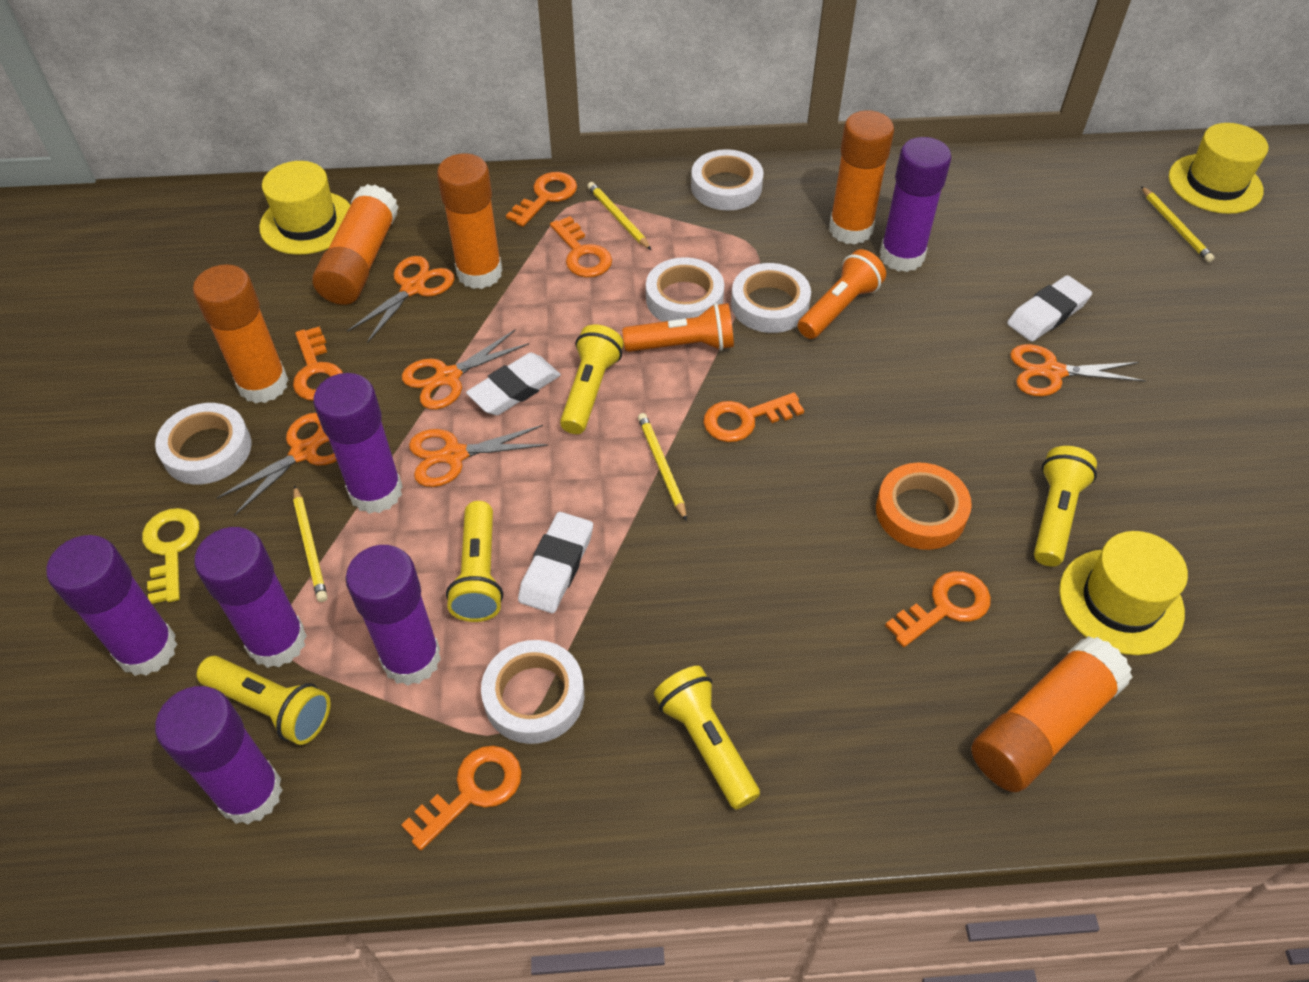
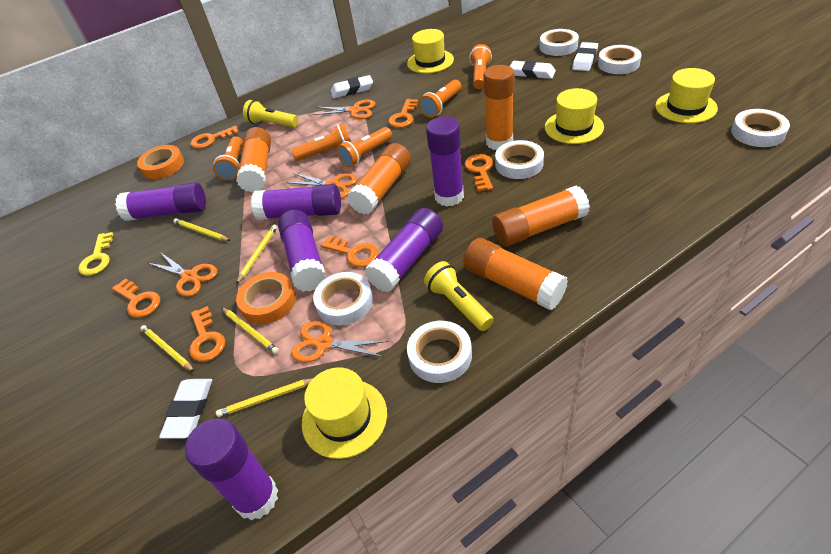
orange flashlight: [622,303,734,352] [798,249,886,339] = 2 -> [213,136,243,181] [291,123,351,161] [336,127,392,168] [419,80,461,118] [469,44,492,89] = 5
orange scissors: [217,413,337,515] [347,256,455,343] [402,330,529,410] [409,425,549,487] [1010,344,1146,396] = 5 -> [148,252,217,297] [286,173,357,199] [291,321,389,363] [312,100,376,119] = 4
orange tape: [876,463,972,550] = 1 -> [137,145,184,179] [236,272,296,324] = 2
white eraser: [466,353,561,415] [518,512,593,613] [1007,275,1092,342] = 3 -> [159,379,212,439] [331,75,373,98] [510,61,556,79] [572,42,598,71] = 4
white tape: [155,403,251,484] [481,640,584,744] [646,257,724,322] [691,149,764,211] [731,263,811,333] = 5 -> [313,272,373,325] [407,321,472,383] [495,140,544,179] [539,29,579,56] [598,45,642,74] [731,109,790,147] = 6
yellow flashlight: [197,656,331,745] [446,501,503,622] [560,324,624,434] [654,666,760,810] [1034,446,1097,567] = 5 -> [243,100,298,128] [424,261,494,331] = 2
yellow hat: [259,161,350,255] [1059,531,1188,655] [1169,123,1268,214] = 3 -> [302,367,387,459] [407,29,454,73] [545,88,604,144] [655,68,718,123] = 4
yellow pencil: [293,485,327,602] [587,182,651,250] [638,413,687,521] [1141,186,1215,262] = 4 -> [140,325,194,372] [173,218,230,241] [216,378,313,417] [221,307,279,354] [236,225,277,284] = 5

